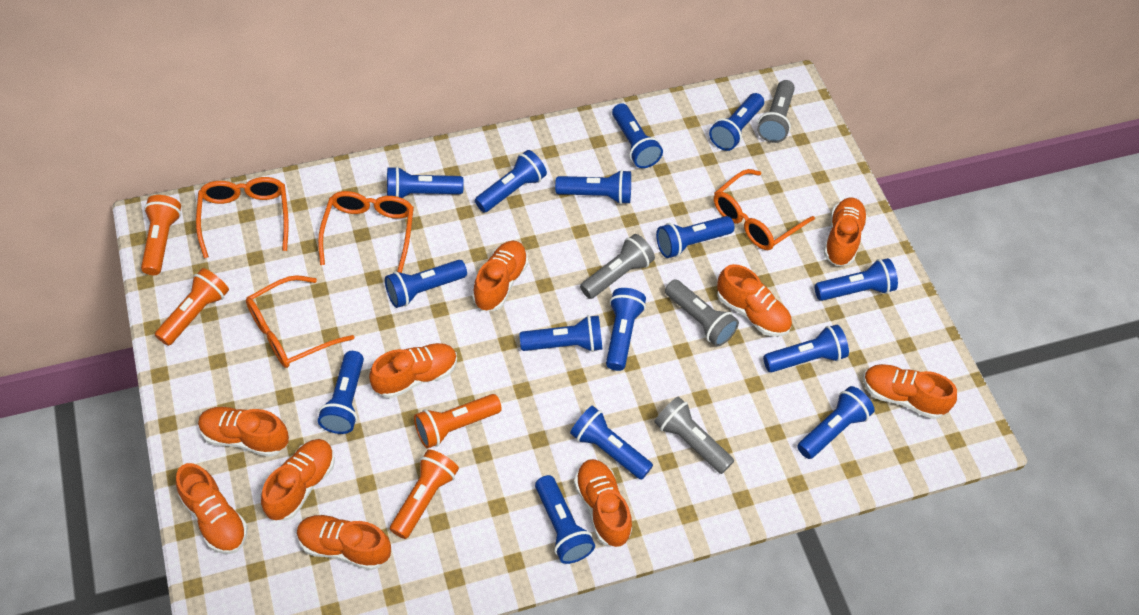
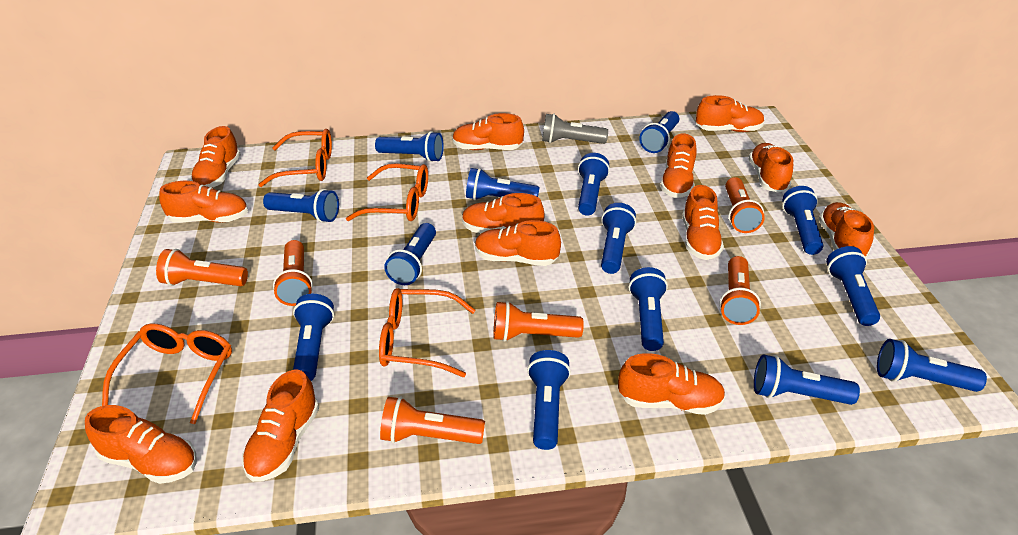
blue flashlight: [318,351,364,434] [385,260,467,308] [387,166,464,198] [475,150,547,213] [519,315,602,352] [535,475,595,564] [555,170,631,204] [570,406,653,480] [606,288,646,371] [612,103,663,168] [656,216,734,258] [709,93,764,151] [763,325,849,372] [797,386,875,459] [815,258,898,301] = 15 -> [263,189,339,223] [293,294,334,381] [375,131,444,162] [384,223,436,285] [466,168,540,201] [527,350,571,450] [578,153,610,216] [601,203,636,274] [629,267,668,351] [639,111,679,153] [754,354,860,405] [782,186,823,255] [826,246,880,326] [877,339,987,392] = 14
grey flashlight: [580,234,655,299] [654,396,734,474] [665,280,739,347] [757,80,795,143] = 4 -> [542,114,608,144] = 1
orange flashlight: [141,195,181,275] [155,268,229,346] [390,449,459,539] [414,394,502,449] = 4 -> [156,249,248,286] [273,240,313,306] [380,396,485,444] [494,301,584,342] [719,256,761,325] [725,177,765,233] = 6
orange shoe: [176,463,248,554] [198,406,289,457] [261,439,335,521] [297,514,391,570] [369,343,457,398] [472,241,528,311] [574,459,632,547] [717,264,792,337] [824,197,868,266] [863,364,957,419] = 10 -> [85,405,197,484] [159,181,248,223] [191,126,241,188] [242,370,319,482] [452,113,524,150] [462,193,545,233] [475,220,561,266] [618,353,726,415] [660,134,697,198] [682,185,724,260] [696,95,765,132] [748,143,793,193] [819,202,874,258] = 13

